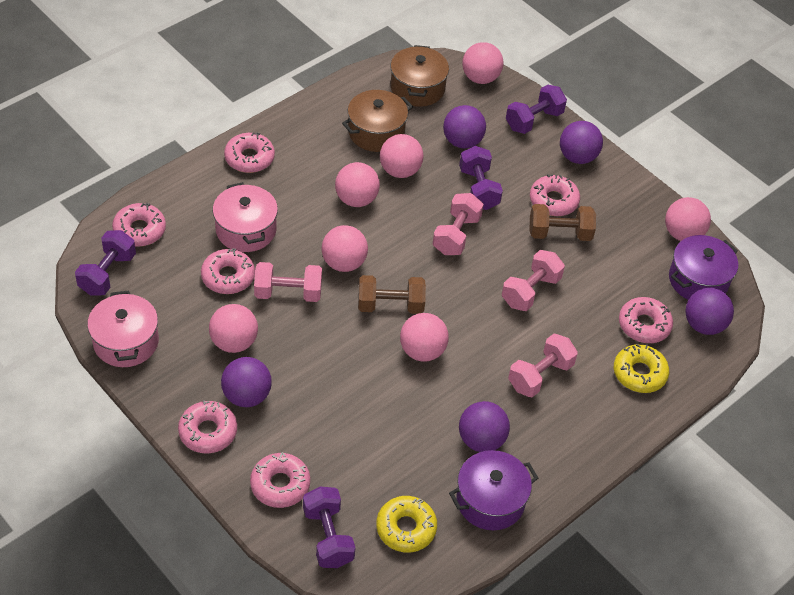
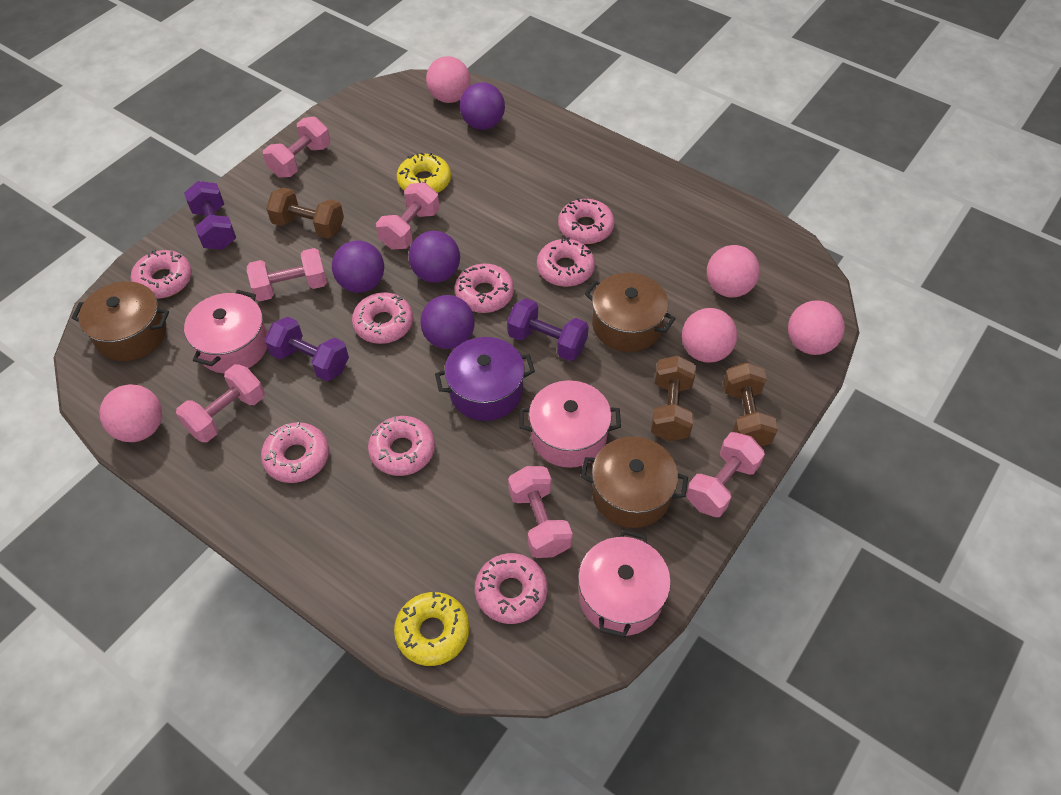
brown dumbbell: [358,275,426,314] [529,204,596,241] = 2 -> [266,187,344,238] [651,356,696,441] [723,362,778,447] = 3
brown pot: [342,90,413,152] [391,45,449,107] = 2 -> [72,281,169,361] [581,437,688,528] [584,273,676,352] = 3
pink ball: [209,304,258,353] [322,225,368,272] [335,162,380,207] [380,134,423,178] [400,313,449,362] [462,42,504,84] [665,197,711,241] = 7 -> [99,384,162,442] [426,56,470,103] [682,308,737,363] [707,245,760,298] [788,300,845,355] = 5
pink donut: [112,203,166,247] [178,400,237,453] [201,248,255,294] [224,132,275,173] [250,452,310,508] [530,174,580,216] [619,297,673,343] = 7 -> [131,250,192,299] [261,422,329,483] [352,292,413,344] [368,416,435,476] [455,264,514,313] [475,553,548,624] [537,237,595,287] [558,198,615,244] = 8
pink dumbbell: [254,262,322,302] [433,193,484,255] [502,250,565,311] [508,334,578,397] = 4 -> [176,364,265,442] [247,248,327,301] [263,117,330,177] [376,182,440,250] [508,466,573,558] [686,432,765,517] = 6
pink pot: [87,290,159,367] [213,182,278,252] = 2 -> [184,290,267,374] [520,380,621,468] [578,530,671,638] = 3
purple ball: [221,357,272,407] [443,105,486,148] [459,401,510,452] [560,121,603,164] [685,288,734,335] = 5 -> [332,240,384,293] [409,231,460,283] [420,295,475,349] [460,82,505,130] = 4
purple dumbbell: [75,230,136,295] [303,487,355,568] [459,146,503,210] [506,85,567,134] = 4 -> [184,181,236,250] [265,317,349,381] [507,298,589,361] = 3
purple pot: [449,450,538,530] [669,235,738,300] = 2 -> [435,337,535,421] = 1

